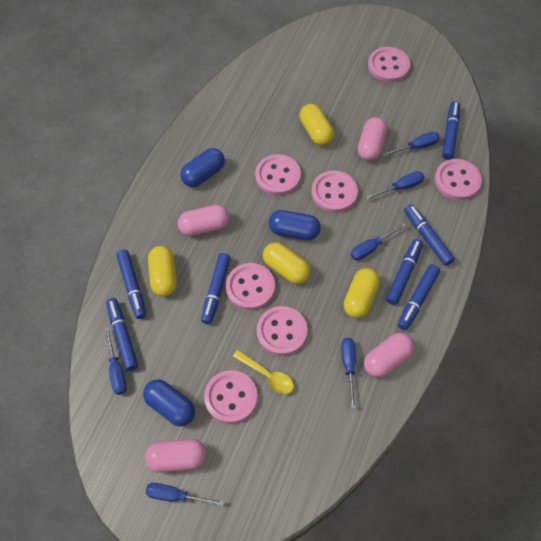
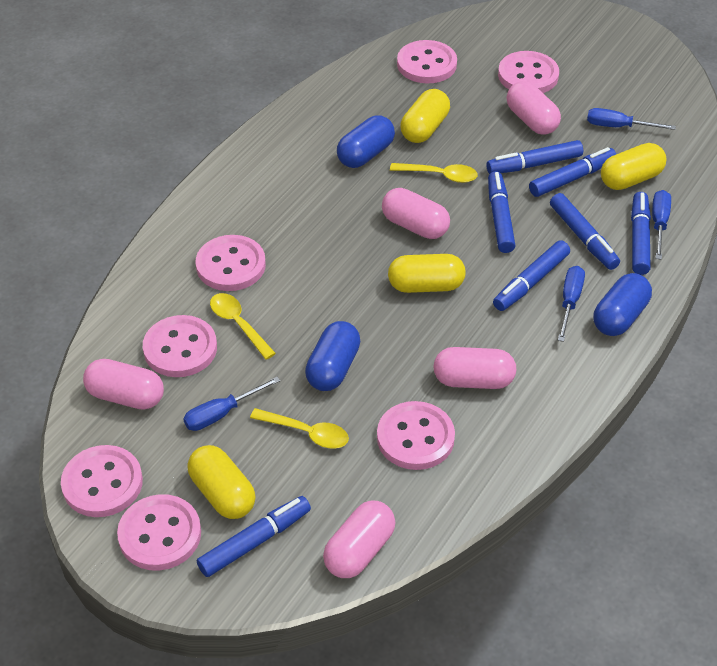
blue screwdriver: [104,327,127,395] [146,483,224,506] [341,338,356,409] [350,223,406,260] [366,171,424,200] [382,132,440,157] = 6 -> [183,377,280,431] [558,266,585,342] [587,108,676,130] [652,190,671,260] = 4
pink capsule: [145,439,206,473] [178,205,229,236] [358,117,387,161] [364,333,414,378] = 4 -> [83,359,164,410] [323,501,395,578] [382,188,450,239] [433,347,516,389] [507,81,561,135] = 5
yellow spoon: [233,350,294,394] = 1 -> [210,293,276,360] [250,408,349,449] [390,163,478,183] = 3

